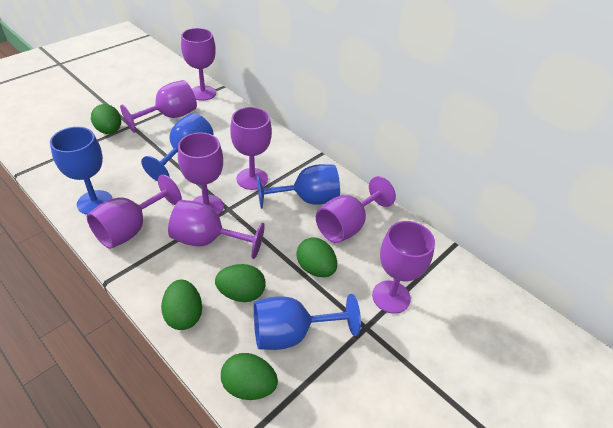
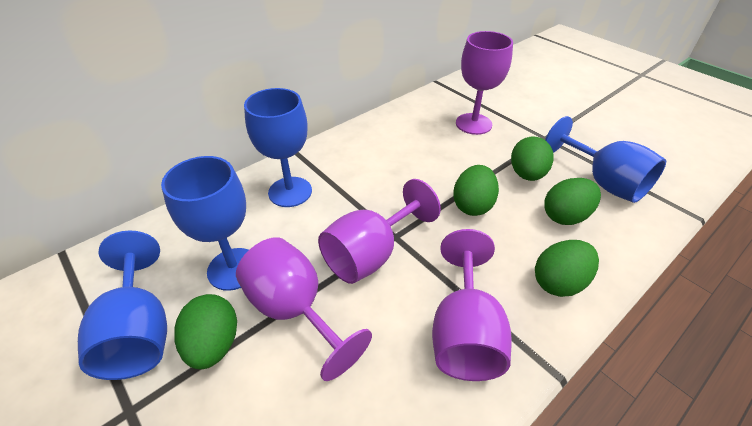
purple goblet: [87,175,182,249] [120,80,197,133] [168,200,265,259] [178,132,224,215] [181,28,216,101] [230,107,272,190] [316,176,396,243] [372,221,435,314] = 8 -> [236,237,372,381] [318,179,441,284] [432,229,512,381] [456,31,513,135] = 4

